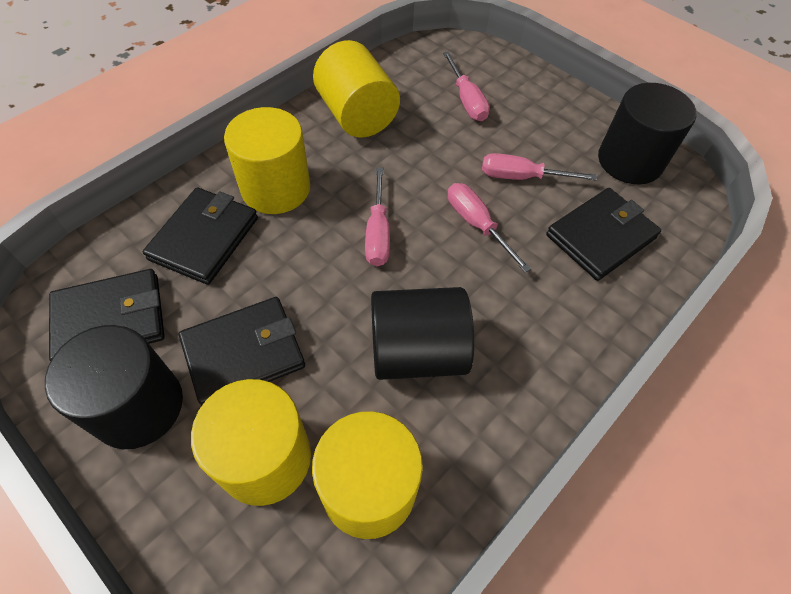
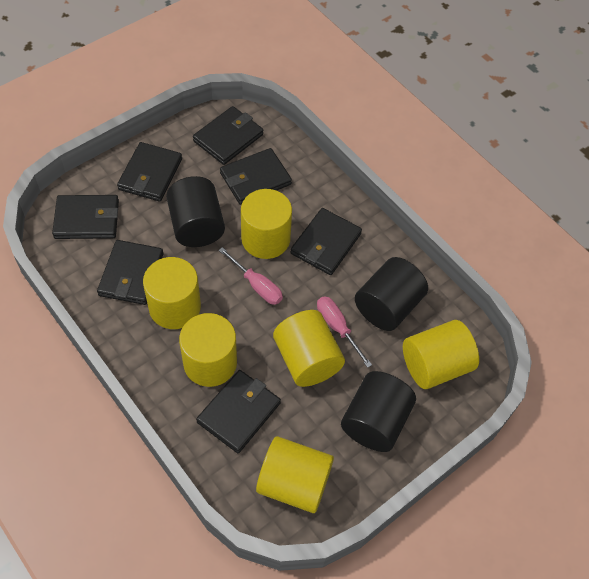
black wallet: [49,269,165,361] [143,187,258,285] [179,297,305,406] [546,188,661,281] = 4 -> [52,195,119,239] [97,240,164,305] [117,142,182,202] [193,106,263,165] [196,370,281,453] [220,148,292,205] [290,208,362,275] = 7
pink screwdriver: [365,167,390,266] [443,51,490,121] [448,183,531,273] [482,153,597,181] = 4 -> [219,247,283,305] [317,296,372,368] = 2
yellow cylinder: [191,379,311,506] [224,107,310,214] [312,411,423,539] [313,40,400,138] = 4 -> [143,257,201,329] [179,313,237,387] [241,189,292,259] [256,436,334,513] [273,310,345,387] [403,320,479,389] = 6

